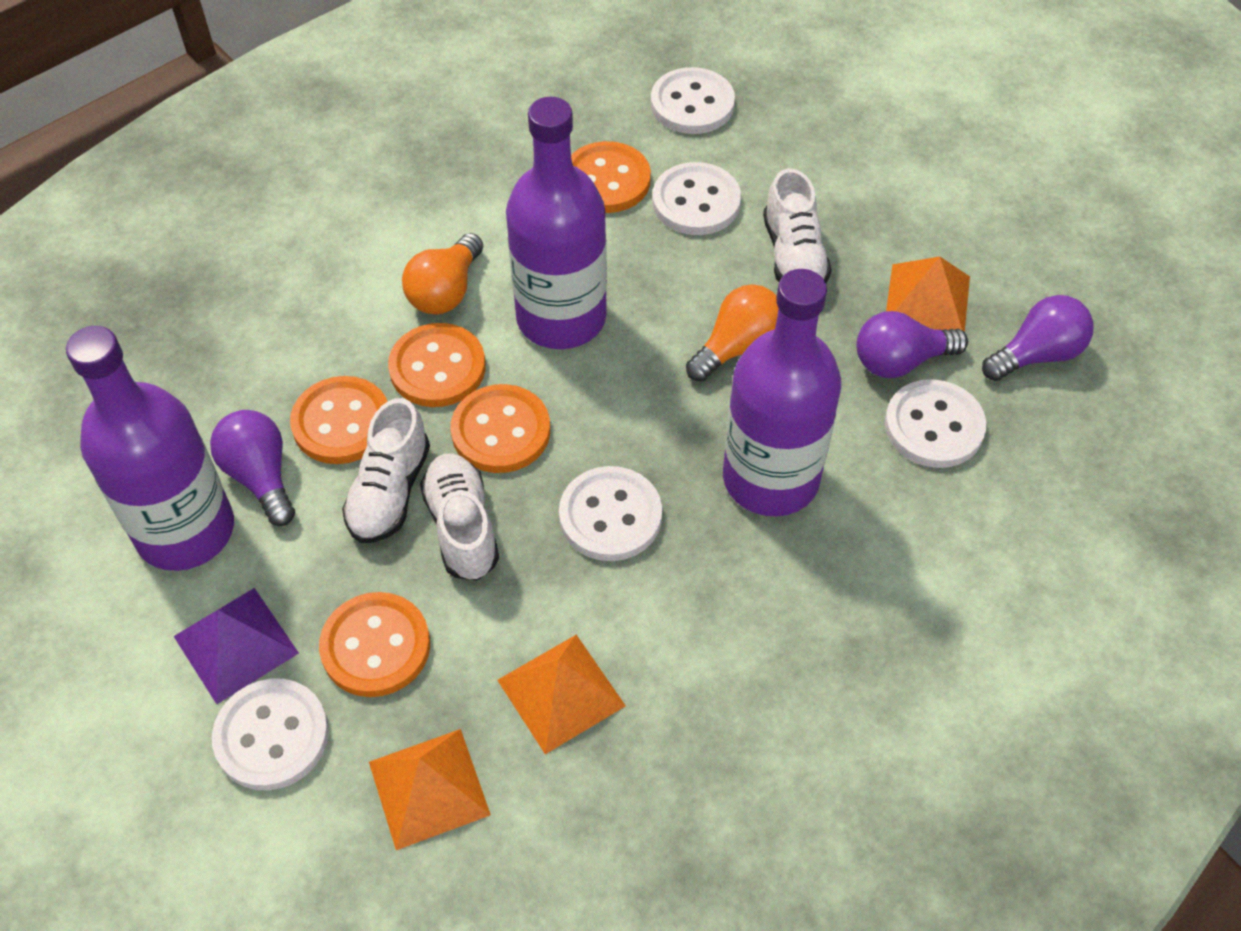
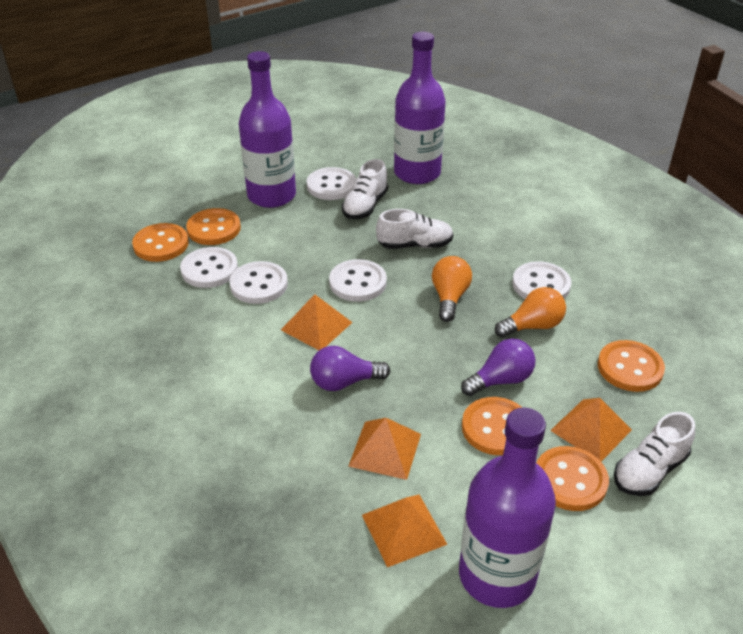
orange pyramid: [369,729,491,850] [497,635,626,754] [886,257,970,332] = 3 -> [281,294,353,350] [348,418,421,480] [362,495,448,567] [550,398,632,461] = 4
purple light bulb: [210,410,295,526] [856,311,968,378] [982,295,1094,381] = 3 -> [310,346,390,391] [461,339,535,396] = 2
purple pyramid: [174,588,299,704] = 1 -> none = 0

